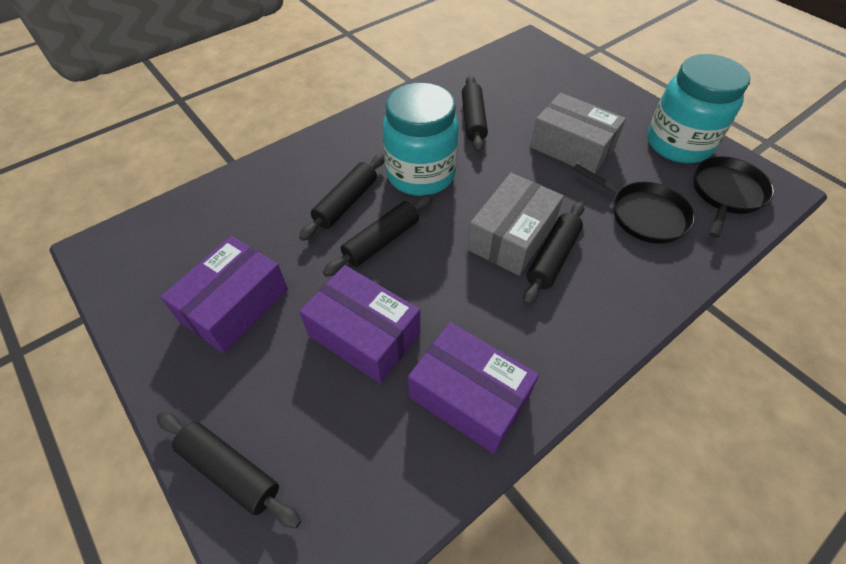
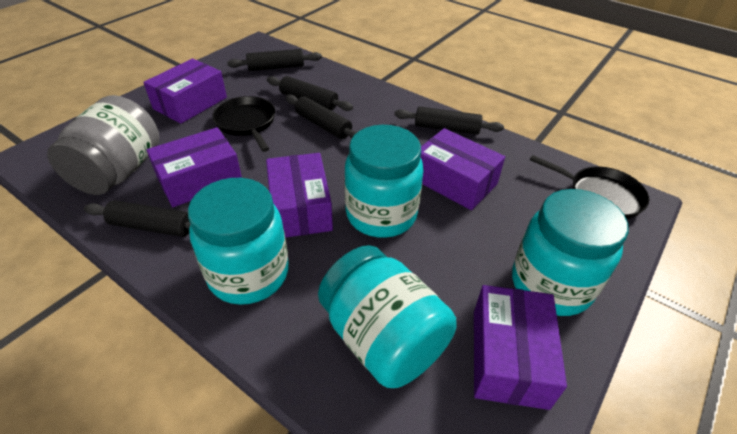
grey box: [467,173,564,276] [530,93,626,174] = 2 -> none = 0
grey jar: none = 0 -> [47,95,159,195] = 1
purple box: [160,236,288,354] [299,265,420,383] [408,322,539,454] = 3 -> [143,58,227,124] [146,127,242,207] [266,153,333,238] [421,128,505,210] [474,285,567,410] = 5
turquoise jar: [383,82,459,196] [647,54,750,163] = 2 -> [188,178,289,305] [318,245,456,388] [344,125,424,238] [512,189,629,316] = 4

